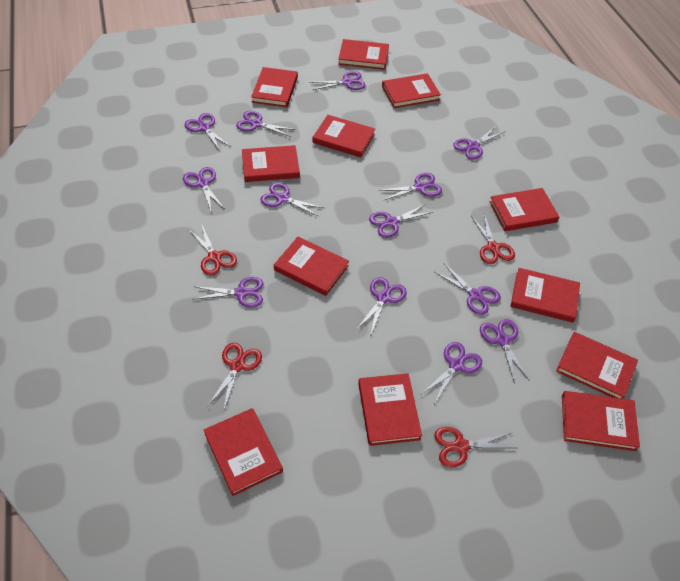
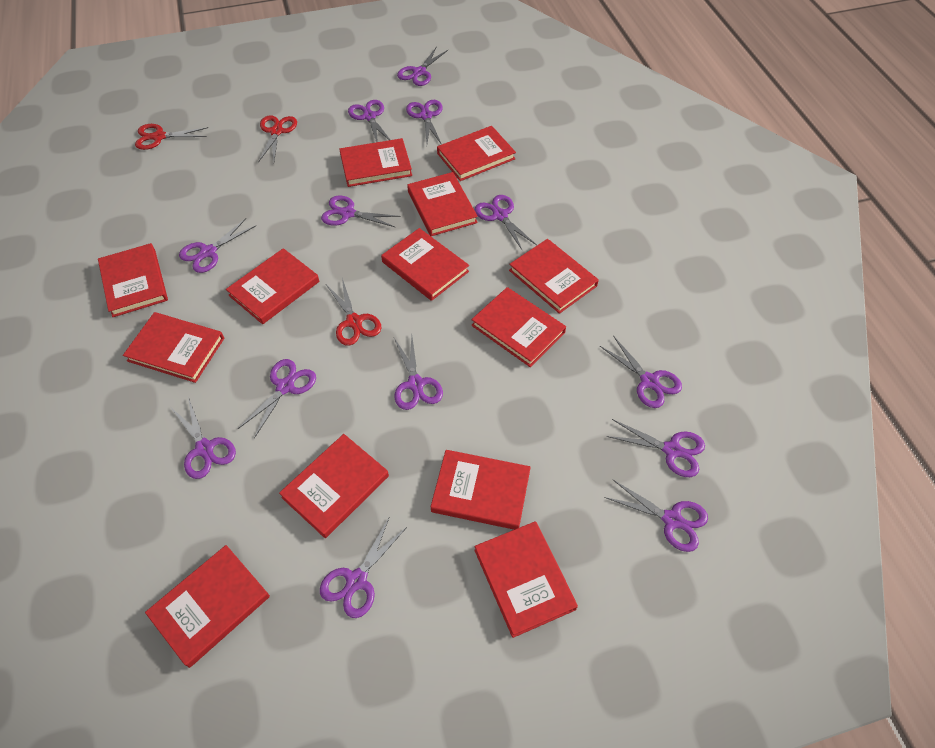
red book: [204,408,283,496] [242,145,300,182] [251,67,298,107] [274,237,349,296] [312,115,375,157] [338,39,389,70] [358,373,422,446] [382,73,441,108] [489,188,559,231] [510,268,580,323] [556,332,638,399] [562,391,640,451] = 12 -> [98,243,168,317] [123,312,224,383] [145,545,270,668] [226,248,319,324] [279,434,389,538] [340,138,412,187] [381,228,469,301] [407,172,478,236] [431,450,531,530] [437,126,516,181] [471,287,566,367] [474,521,578,638] [509,239,599,314] = 13
red scissors: [189,225,237,275] [208,343,262,412] [434,427,516,467] [471,214,515,264] = 4 -> [135,124,208,150] [258,115,297,162] [326,278,381,345] = 3

